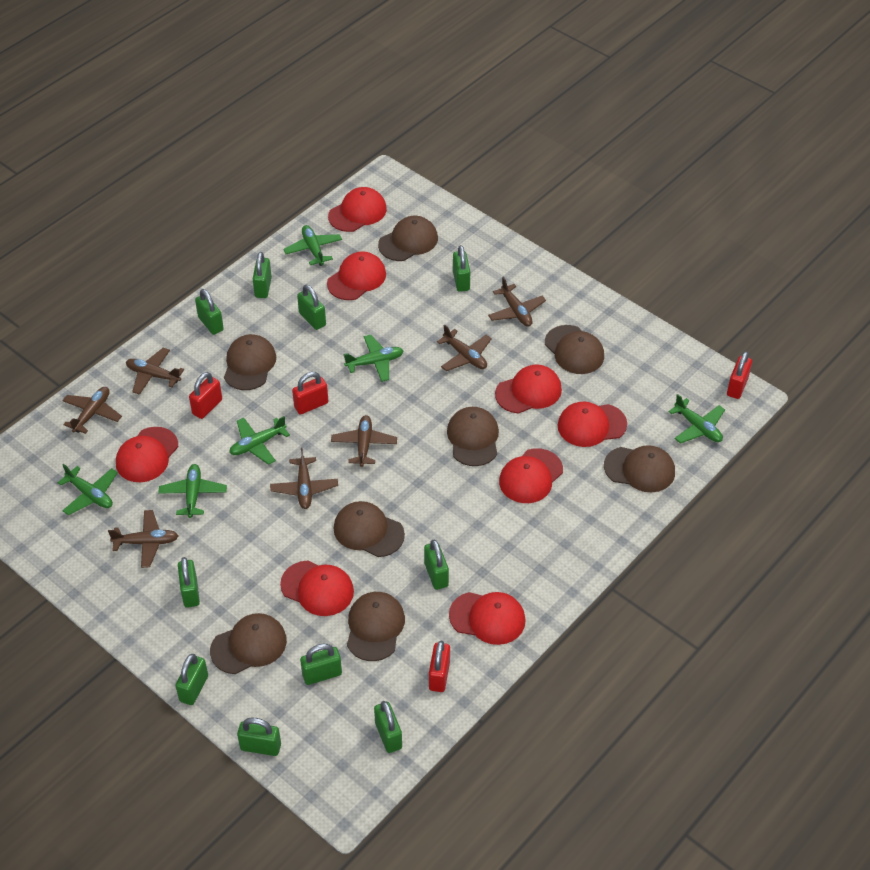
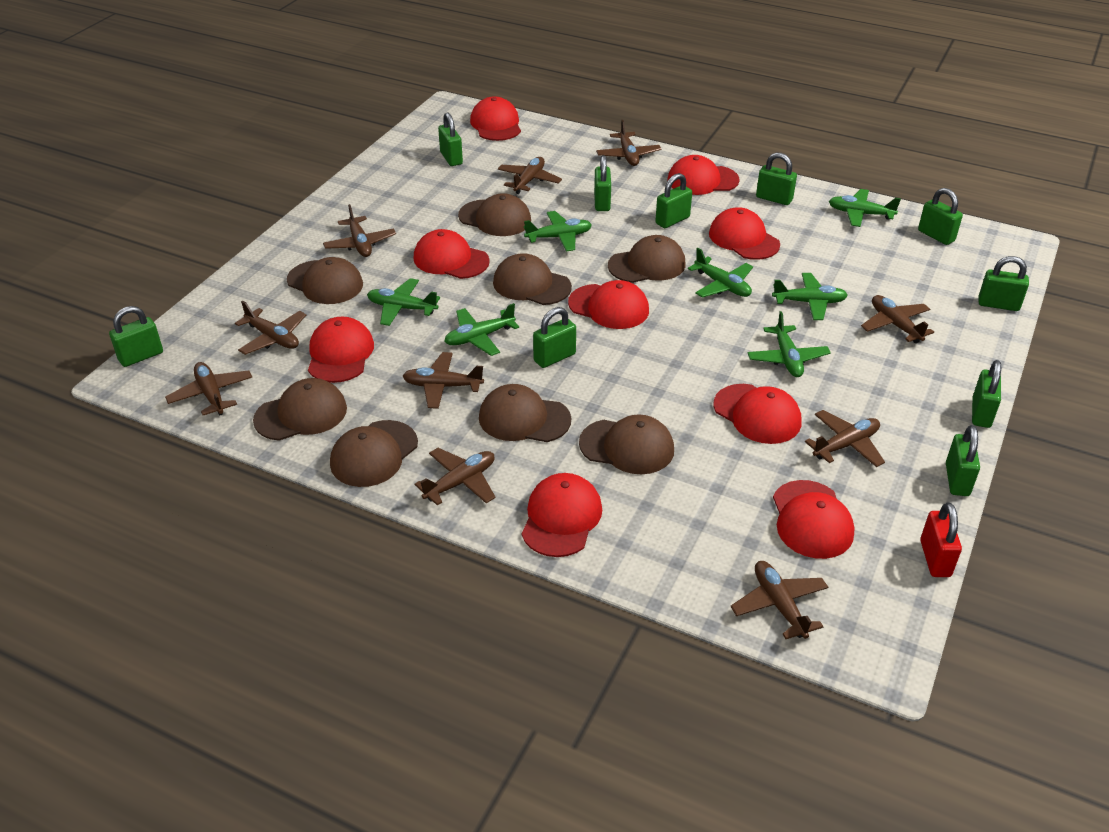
brown plane: [62,387,122,434] [108,510,178,568] [126,348,184,395] [270,447,338,509] [331,415,397,467] [437,325,492,371] [488,277,546,327] = 7 -> [165,362,252,416] [235,301,306,355] [323,204,396,257] [403,352,484,409] [415,448,496,506] [498,157,562,194] [596,120,661,166] [731,561,828,639] [805,410,885,467] [861,295,934,343] = 10
green plane: [58,464,118,515] [158,464,227,518] [229,416,290,465] [283,225,342,266] [344,335,404,382] [668,394,725,444] = 6 -> [367,278,440,326] [444,303,519,356] [524,211,592,252] [688,248,753,298] [748,311,831,377] [772,273,848,320] [829,189,901,227] = 7
red cap: [116,427,178,482] [280,560,354,616] [327,251,386,300] [328,187,387,232] [449,592,526,645] [495,365,562,414] [499,448,563,503] [558,402,627,447] = 8 -> [308,317,374,383] [413,229,490,279] [470,96,521,141] [522,473,602,557] [568,280,649,329] [668,155,740,195] [709,207,780,260] [714,384,801,444] [773,480,855,559] = 9
red padlock: [189,372,222,419] [292,372,328,415] [429,641,450,692] [727,351,752,399] = 4 -> [920,502,962,577] = 1

